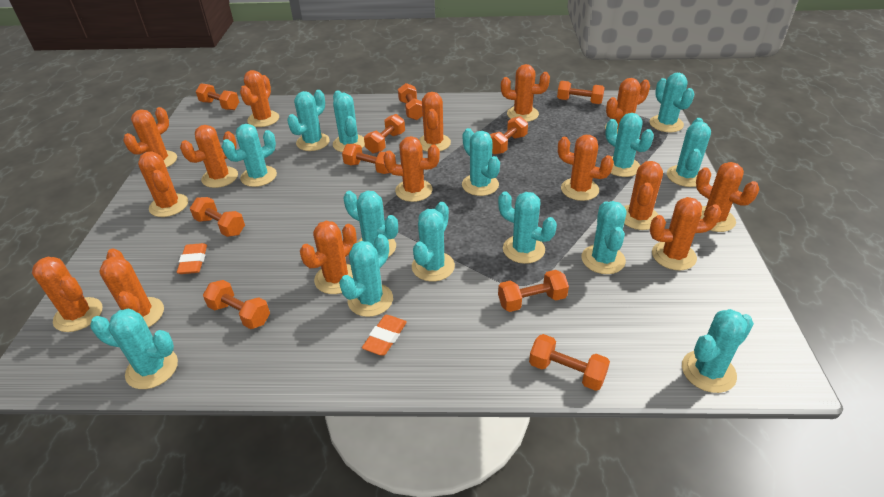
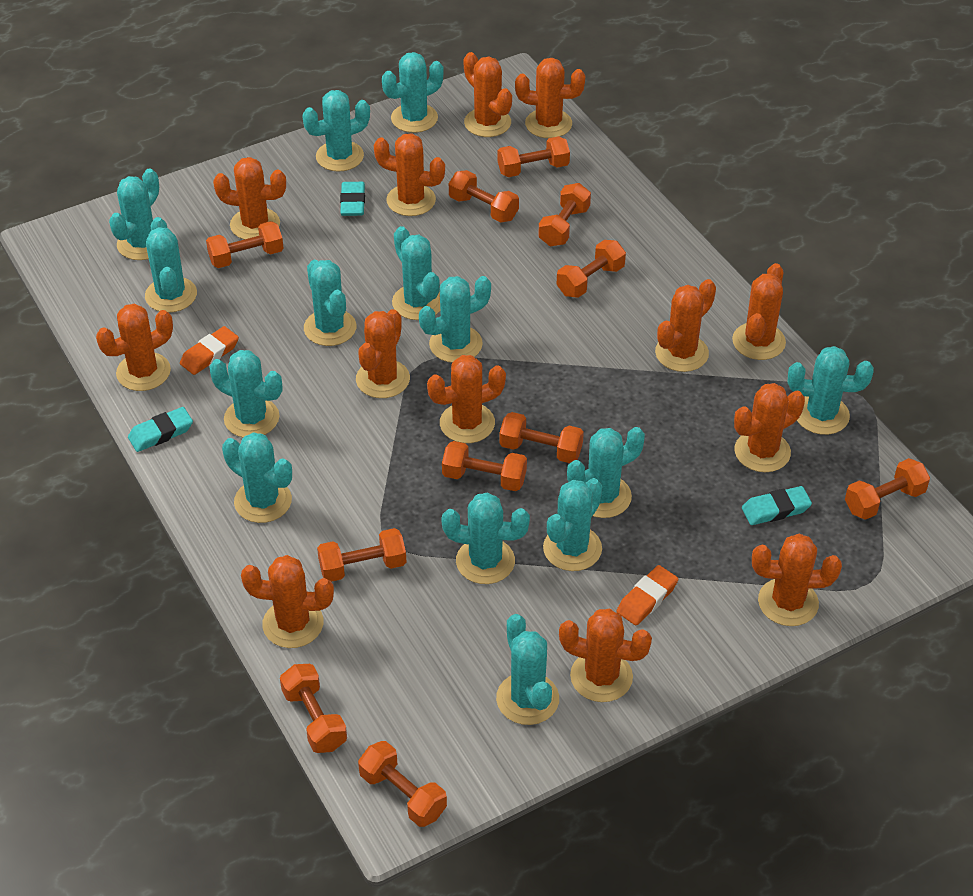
orange cactus: [32,257,102,332] [99,249,164,328] [123,107,177,168] [138,152,188,217] [180,125,238,188] [240,70,279,127] [300,221,357,294] [383,136,440,202] [419,92,451,152] [501,64,550,122] [558,135,614,201] [605,78,650,133] [624,161,663,230] [650,197,722,270] [696,162,759,232] = 15 -> [96,304,173,391] [213,157,286,239] [241,555,334,648] [356,309,410,398] [374,133,445,216] [427,355,506,443] [463,52,512,137] [515,58,586,138] [559,609,652,702] [655,279,716,372] [732,263,786,360] [734,383,805,472] [752,534,842,626] = 13
orange dumbbell: [190,197,245,237] [196,83,239,110] [203,280,270,329] [342,144,389,174] [364,114,405,154] [398,83,423,120] [490,116,528,155] [498,270,569,312] [529,334,610,391] [557,81,605,104] = 10 -> [206,221,284,268] [280,664,347,753] [317,528,406,582] [358,741,447,827] [442,441,527,491] [449,170,519,223] [498,136,570,177] [499,412,584,463] [538,183,591,246] [557,240,626,298] [845,458,930,520] = 11
turquoise eraser: none = 0 -> [128,407,193,452] [340,182,365,216] [742,486,812,525] = 3

